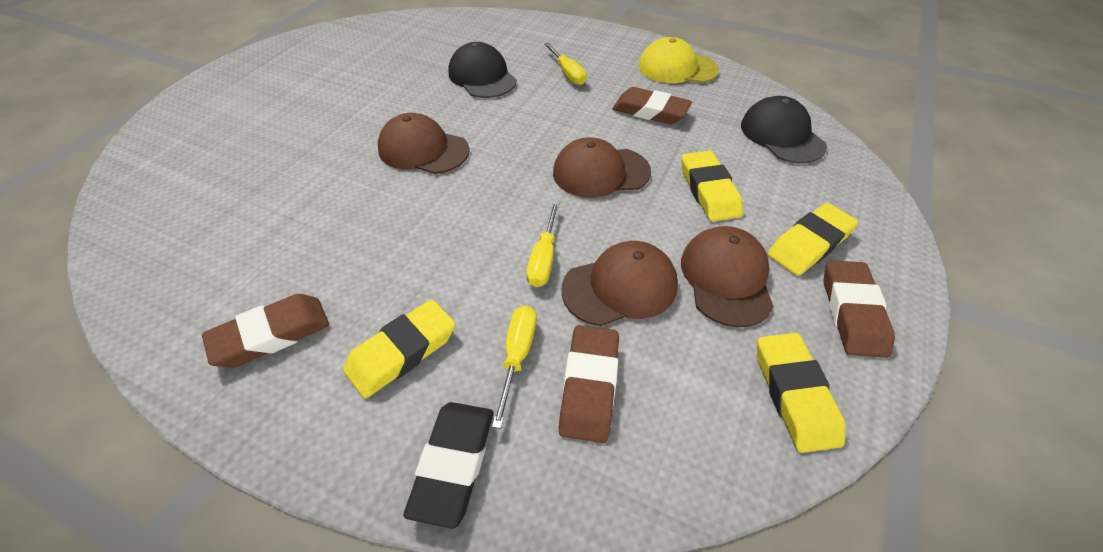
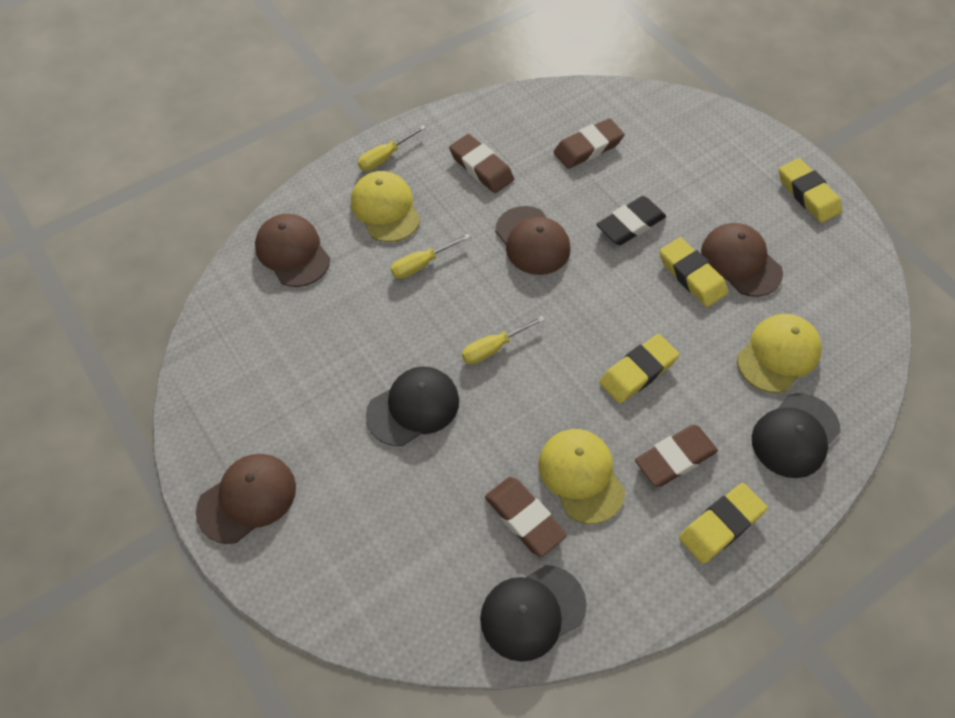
black cap: [448,42,517,98] [741,96,827,163] = 2 -> [366,366,459,446] [480,565,587,662] [752,393,841,478] = 3
yellow cap: [639,37,719,83] = 1 -> [351,171,421,242] [538,429,625,524] [737,314,822,393] = 3

